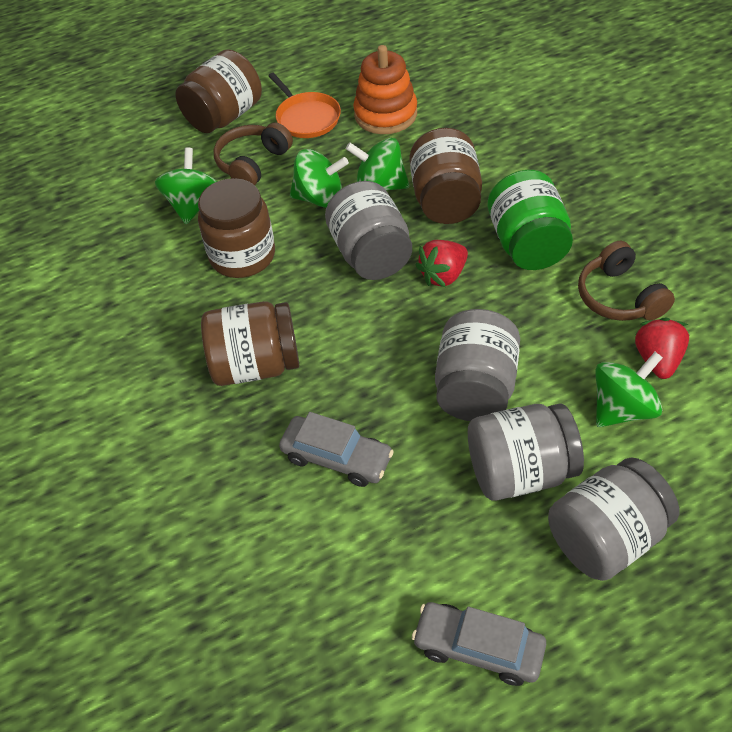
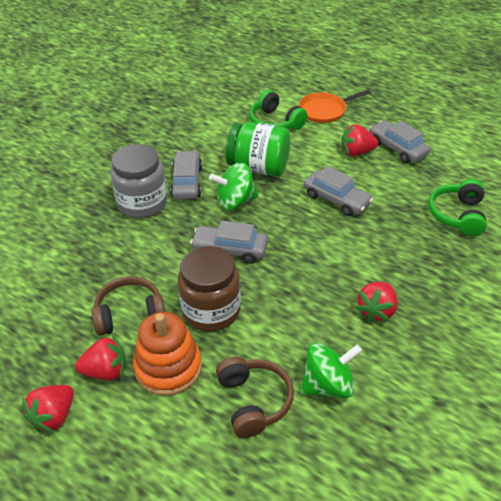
brown jar: [176,49,262,133] [198,178,275,278] [201,301,299,386] [409,128,482,224] = 4 -> [178,246,241,332] = 1
green headphones: none = 0 -> [249,90,307,130] [428,179,487,236] = 2
green spinning top: [155,147,217,224] [290,149,349,208] [346,138,409,191] [595,352,663,427] = 4 -> [209,162,259,210] [300,343,362,398] = 2
grey car: [279,412,394,487] [412,602,546,686] = 2 -> [170,151,202,200] [190,221,268,264] [304,166,373,216] [369,120,430,163] = 4
grey jar: [325,181,412,280] [435,309,520,421] [468,403,584,501] [548,458,679,581] = 4 -> [111,144,167,218] = 1
red strawberry: [415,240,468,287] [635,318,689,379] = 2 -> [22,385,74,433] [75,335,126,381] [342,124,378,156] [356,282,398,322] = 4

